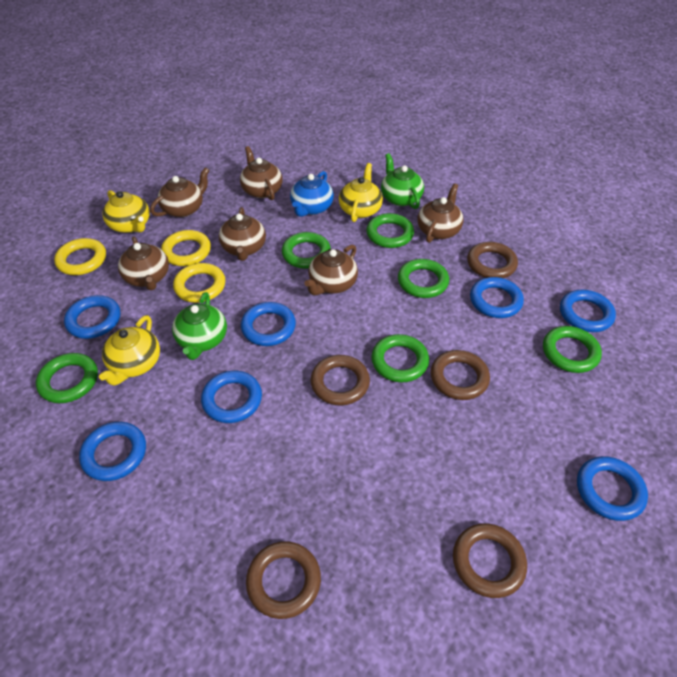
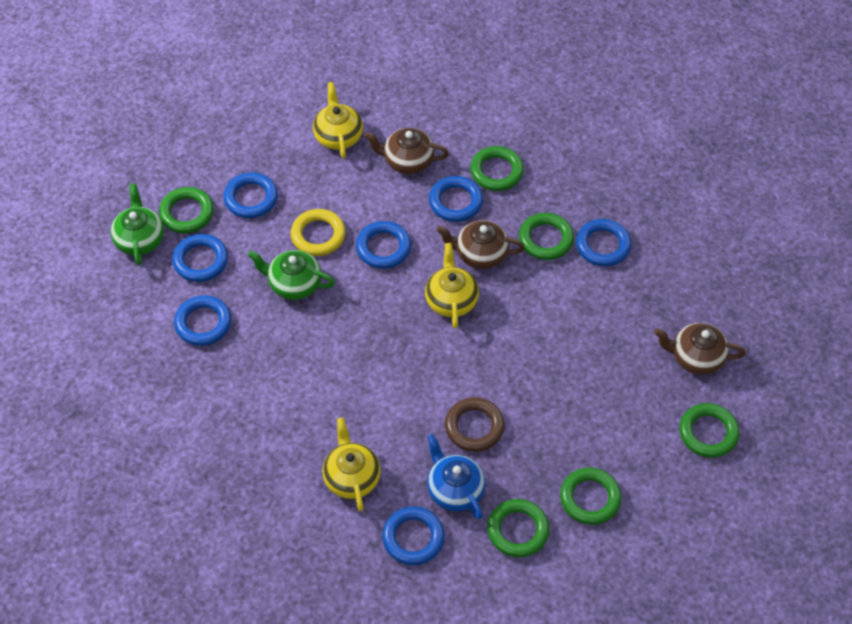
brown ring: [246,541,321,619] [311,355,370,406] [431,350,490,400] [453,523,527,598] [467,242,518,278] = 5 -> [445,397,505,452] = 1
brown teapot: [118,237,169,290] [150,167,209,217] [219,207,266,261] [240,146,283,200] [304,245,358,295] [417,184,463,243] = 6 -> [364,128,449,174] [436,220,525,269] [655,323,746,375] = 3
yellow ring: [54,238,106,275] [161,230,211,266] [173,263,225,303] = 3 -> [291,209,346,256] = 1

